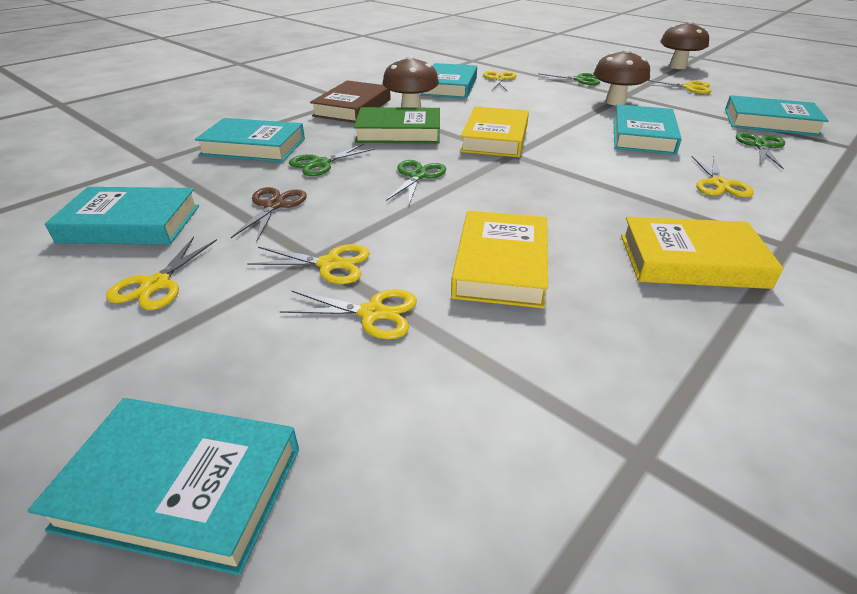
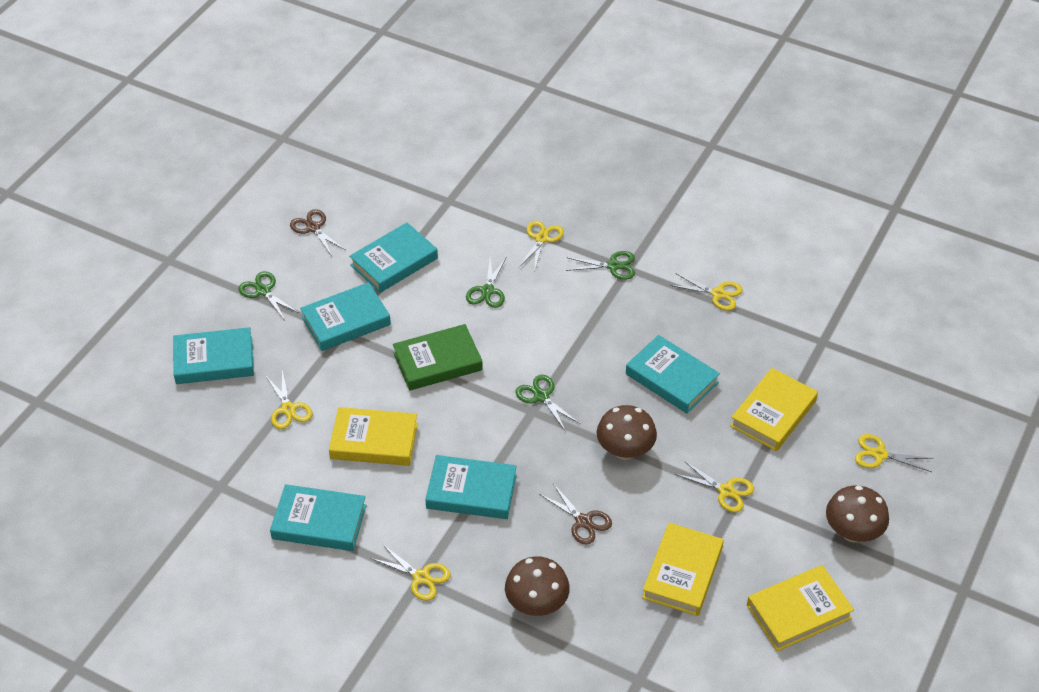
brown book: [310,80,391,123] = 1 -> none = 0
brown scissors: [231,187,307,241] = 1 -> [290,209,346,256] [539,483,612,545] = 2
yellow book: [451,211,548,308] [460,106,529,157] [621,217,783,289] = 3 -> [329,407,418,466] [642,523,724,616] [730,368,818,451] [747,565,854,651] = 4

